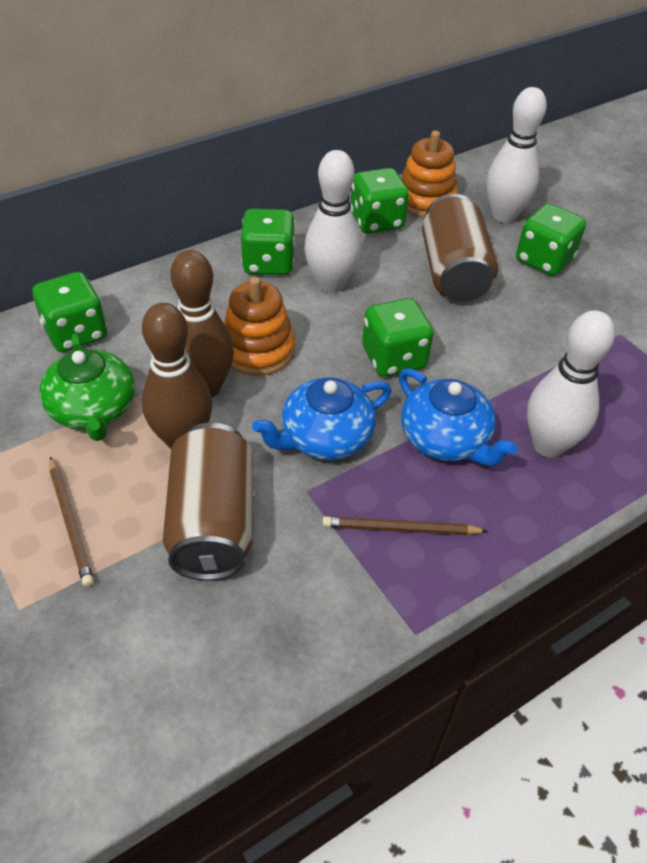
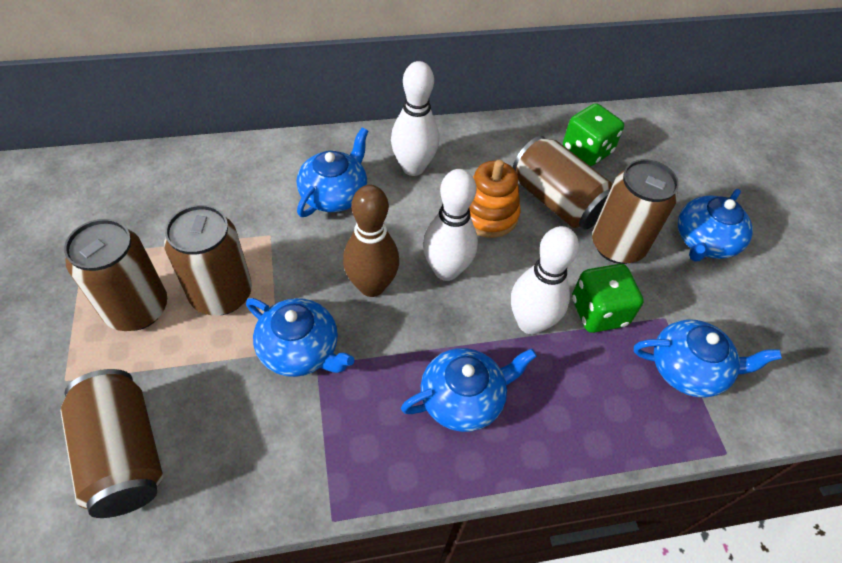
blue teapot: [252,377,391,460] [399,368,518,466] = 2 -> [246,298,354,377] [297,128,368,217] [401,348,537,432] [634,319,782,398] [678,189,753,262] = 5
brown bowling pin: [142,303,212,449] [170,250,234,398] = 2 -> [343,185,399,297] = 1
brown can: [163,423,253,581] [422,194,498,302] = 2 -> [60,369,163,518] [64,219,167,331] [164,205,252,315] [513,136,612,229] [592,159,679,264] = 5
brown pencil: [50,456,94,587] [322,516,488,535] = 2 -> none = 0
green dice: [32,272,107,352] [241,209,295,275] [351,168,409,234] [362,298,433,377] [516,204,586,276] = 5 -> [563,103,624,166] [572,264,644,333] = 2
green teapot: [39,333,135,441] = 1 -> none = 0
orange stacking toy: [224,277,295,376] [401,131,458,218] = 2 -> [469,160,521,238] = 1

